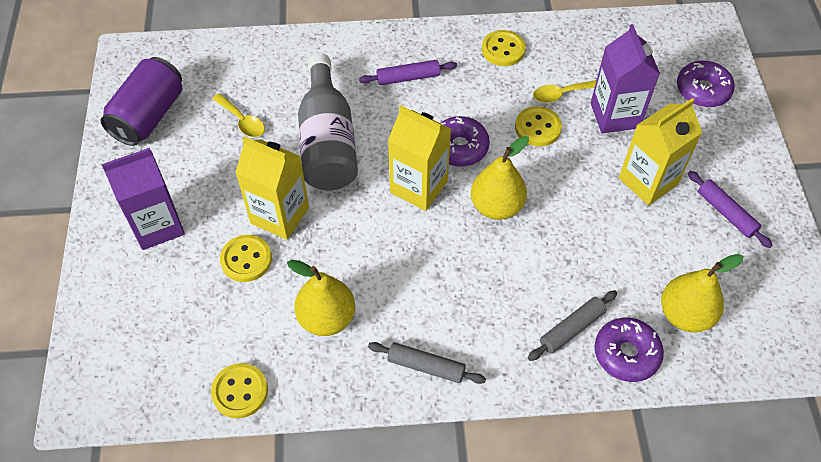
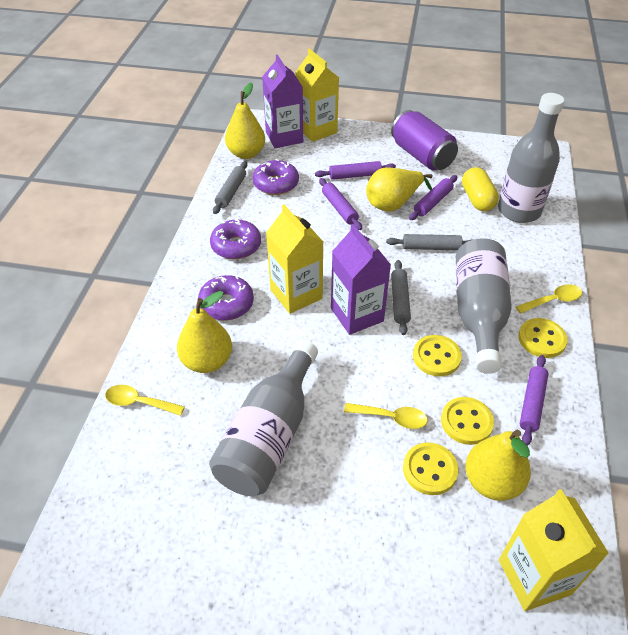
grey bottle: [298,53,358,191] = 1 -> [209,340,318,496] [456,238,512,374] [498,93,564,223] = 3
grey rolling pin: [368,342,486,384] [528,290,617,361] = 2 -> [213,161,247,214] [386,234,474,250] [391,260,411,335] = 3
purple rolling pin: [359,60,457,85] [688,171,773,248] = 2 -> [315,161,396,180] [319,178,362,230] [409,175,457,220] [520,355,549,446] = 4
yellow capsule: none = 0 -> [462,167,499,211] = 1
yellow pear: [287,260,355,336] [471,136,529,220] [661,254,743,333] = 3 -> [177,291,232,373] [225,82,265,159] [366,168,433,211] [465,430,531,501] = 4
yellow spoon: [212,93,265,137] [533,80,597,103] = 2 -> [105,385,185,416] [344,403,428,429] [516,284,582,314] = 3

